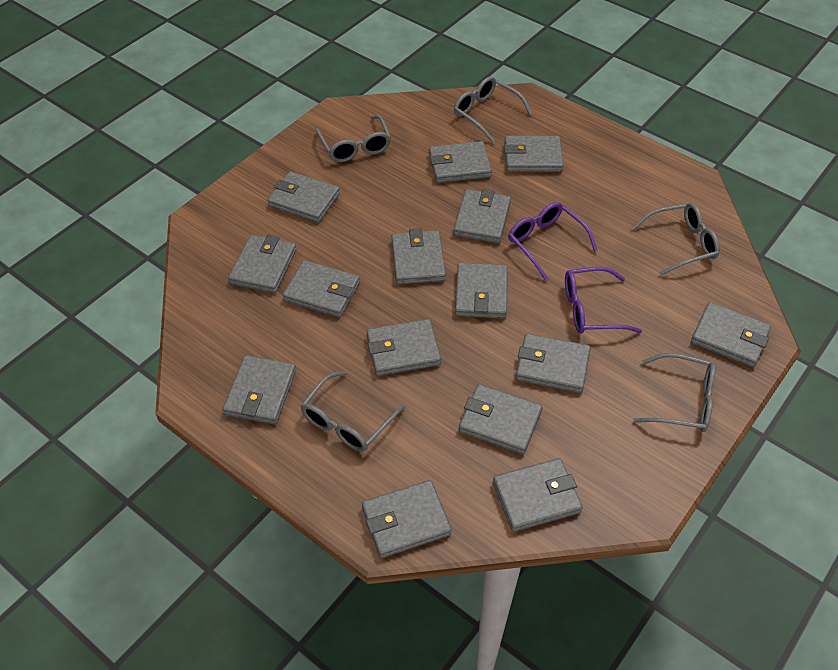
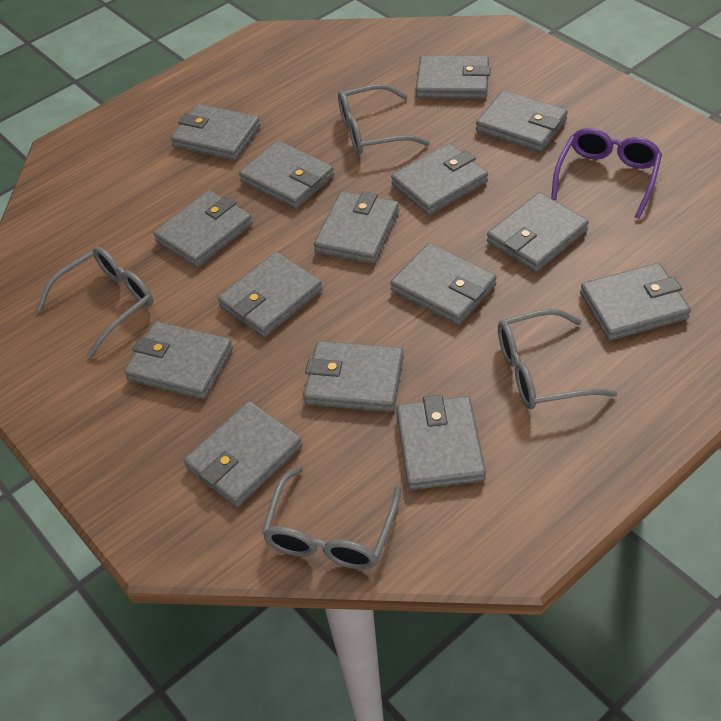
grey glasses: [301,371,405,452] [316,115,391,162] [454,77,532,143] [632,203,720,276] [634,353,716,432] = 5 -> [37,247,153,357] [262,466,401,570] [338,84,430,155] [498,309,618,410] = 4
purple glasses: [508,202,598,281] [565,267,642,334] = 2 -> [551,128,662,219] = 1

